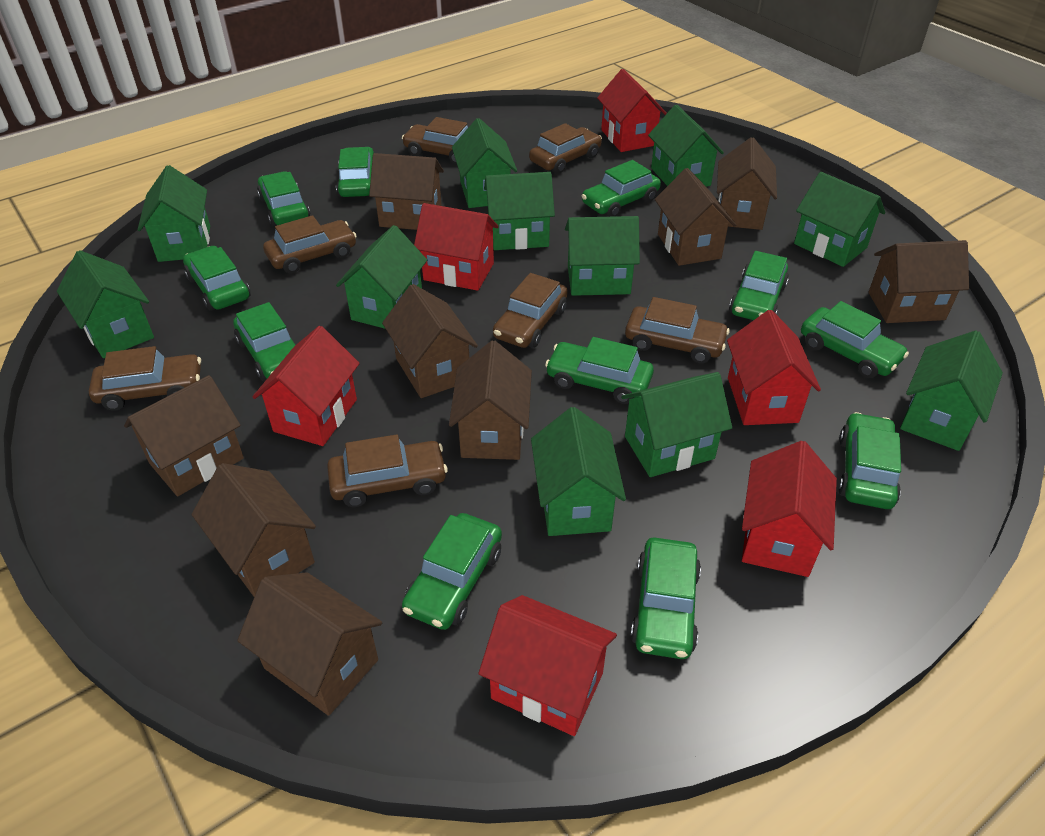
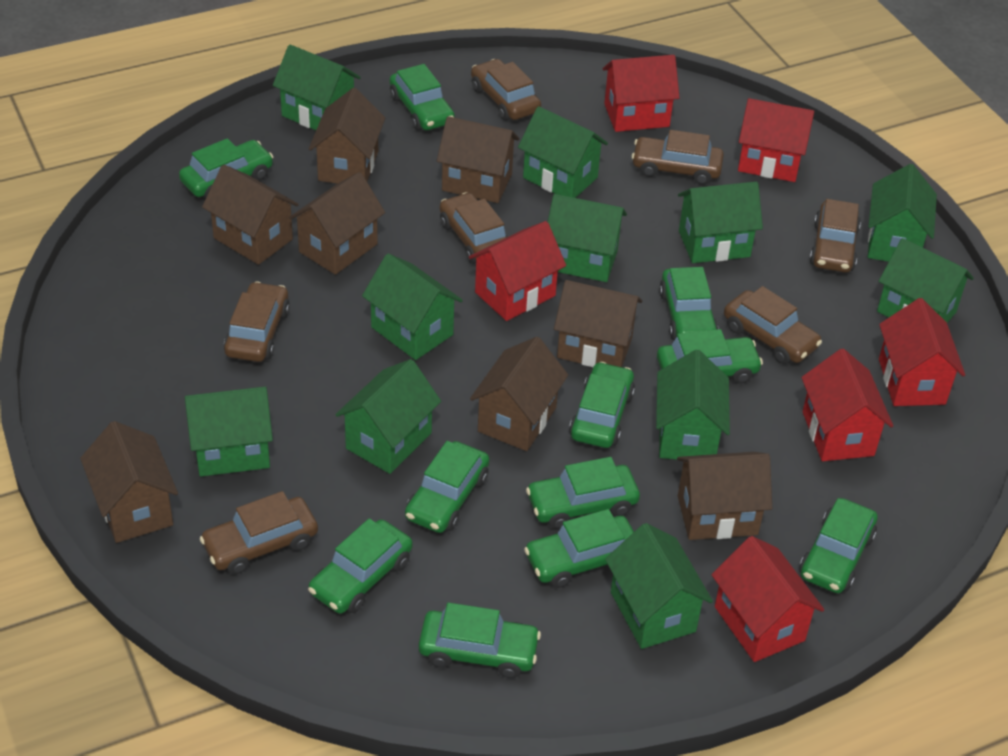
brown house: [124,375,244,496] [192,463,316,597] [237,572,382,716] [369,153,444,230] [382,284,478,398] [449,341,532,460] [655,168,736,266] [717,137,777,230] [868,240,969,323] = 9 -> [80,421,178,543] [202,165,299,265] [289,172,385,275] [309,88,385,184] [437,116,519,203] [470,337,568,451] [554,280,642,367] [677,452,772,540] = 8

